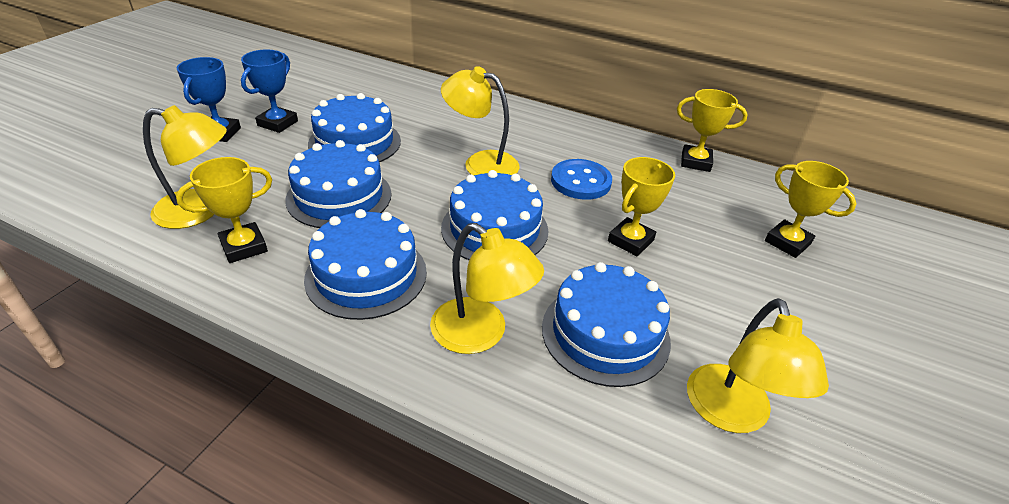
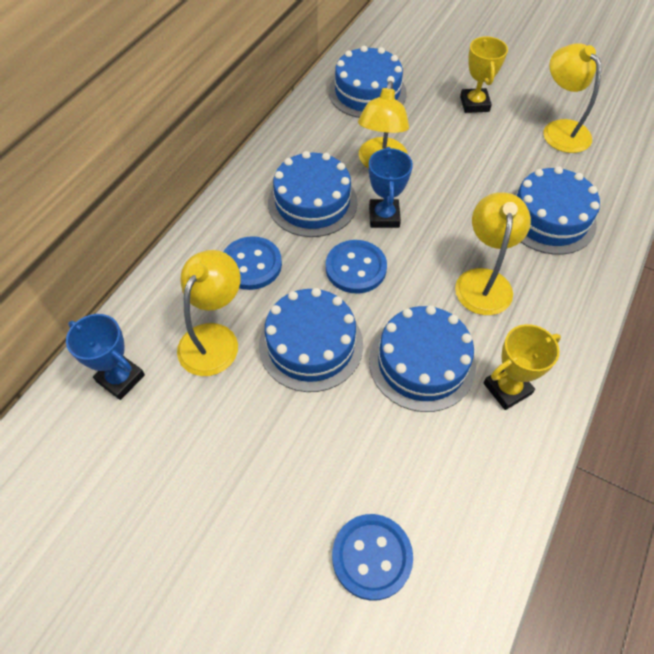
blue button: [551,159,612,200] = 1 -> [223,236,282,290] [326,240,387,294] [332,514,413,601] = 3
yellow trophy: [176,157,272,263] [608,157,675,256] [677,89,748,172] [765,161,857,258] = 4 -> [460,36,508,113] [483,324,561,410] = 2

